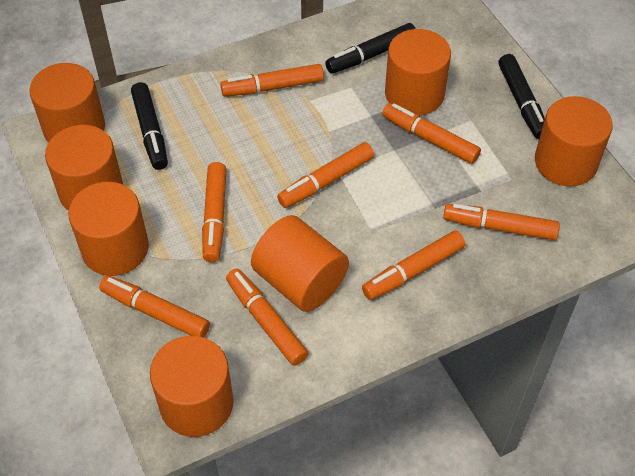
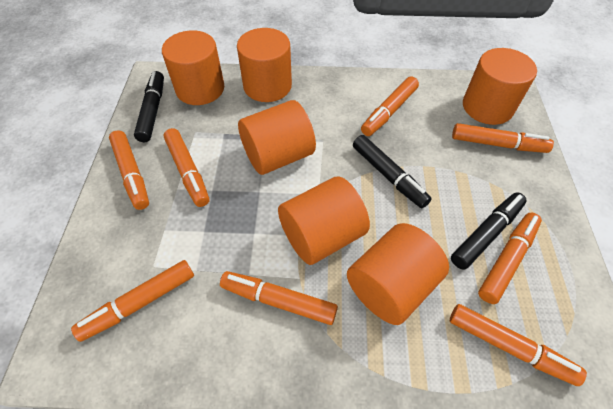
orange cylinder: [29,63,105,143] [45,125,123,211] [68,182,149,276] [150,336,234,437] [251,215,349,312] [385,29,451,116] [535,96,613,186] = 7 -> [162,30,224,105] [237,28,292,102] [238,100,316,175] [278,176,370,265] [347,223,449,325] [463,48,537,125] = 6

